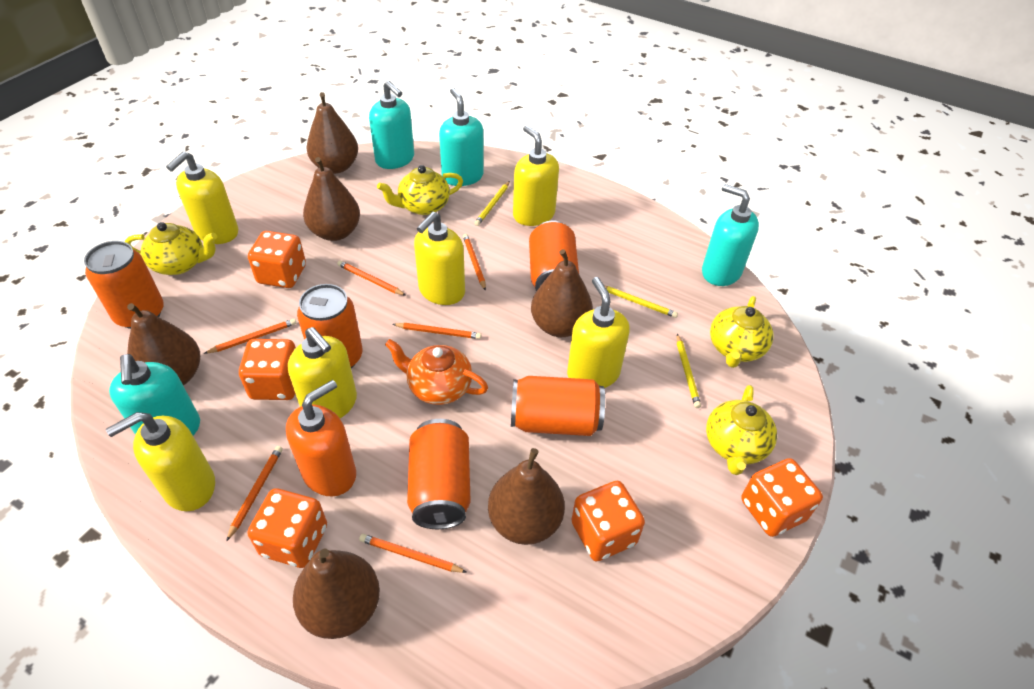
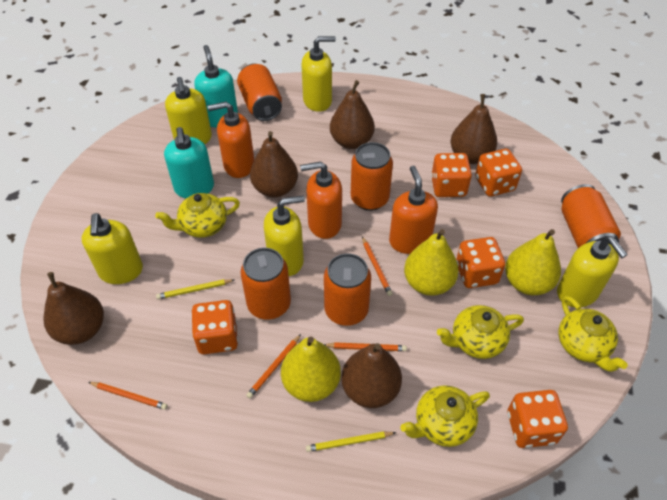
brown pear: [127,303,200,386] [293,549,380,639] [303,157,360,241] [307,92,358,174] [488,448,565,545] [531,249,593,337] = 6 -> [43,272,104,345] [250,131,298,198] [330,80,375,149] [341,343,402,408] [451,94,497,164] = 5
orange pencil: [204,319,296,354] [226,446,283,542] [337,261,406,296] [359,534,467,573] [393,323,481,339] [463,234,486,291] = 6 -> [88,382,168,410] [246,334,301,399] [324,342,407,351] [362,237,393,296] = 4
orange soap dispenser: [286,380,356,496] = 1 -> [207,102,254,178] [300,161,342,239] [389,166,438,254] = 3
orange teapot: [385,339,488,405] = 1 -> none = 0
turquoise soap dispenser: [109,354,200,435] [369,81,414,169] [439,88,484,186] [702,184,759,286] = 4 -> [164,127,214,198] [194,45,238,127] = 2
yellow pear: none = 0 -> [281,337,341,402] [404,229,459,296] [505,229,561,295] = 3
yellow pencil: [474,181,510,226] [605,286,678,318] [677,334,701,408] = 3 -> [156,279,234,299] [306,431,396,452] = 2
yellow soap dispenser: [106,412,215,511] [166,151,238,244] [288,327,357,418] [414,211,465,305] [513,125,559,226] [567,277,630,388] = 6 -> [82,213,143,284] [165,77,212,144] [264,196,305,276] [301,36,336,112] [557,236,628,307] = 5

